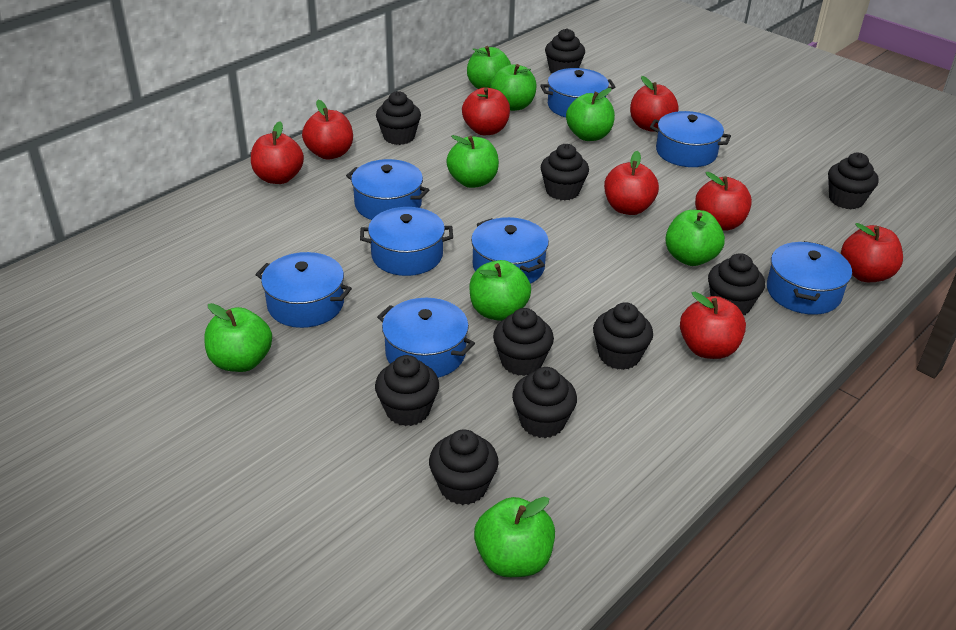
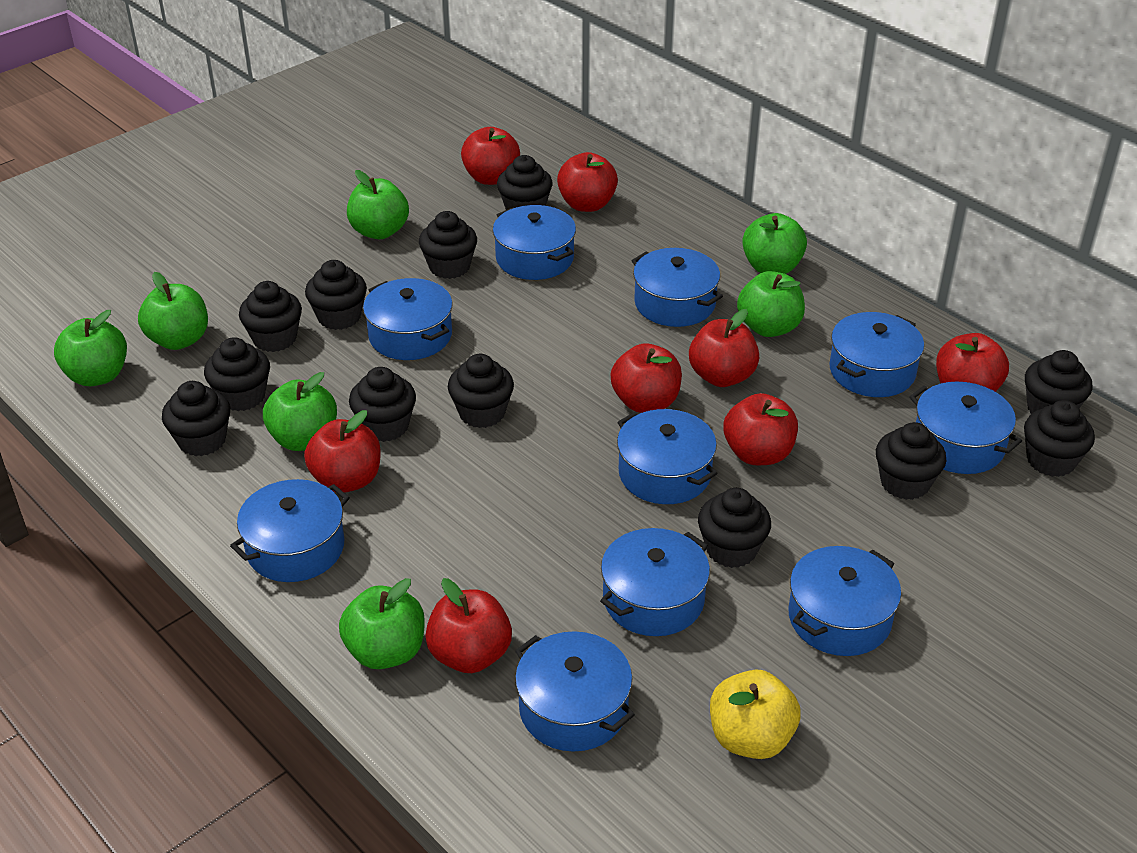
black cupcake: [375,355,439,426] [376,91,421,145] [429,430,499,505] [493,308,554,376] [512,367,577,438] [541,144,589,200] [545,28,585,73] [593,302,653,370] [708,253,765,315] [828,153,879,209] = 10 -> [162,381,230,456] [204,337,270,411] [239,281,302,352] [305,260,367,330] [349,367,416,442] [419,211,477,279] [448,354,514,428] [497,155,553,210] [698,488,771,568] [876,422,946,500] [1024,400,1095,477] [1025,350,1093,414] = 12
blue pot: [256,252,352,328] [346,159,429,220] [360,207,453,276] [377,298,475,378] [471,217,549,284] [540,68,615,118] [650,111,731,167] [767,241,852,315] = 8 -> [230,479,350,582] [363,278,453,360] [493,205,576,280] [515,631,635,752] [600,528,710,636] [617,409,717,504] [632,248,723,327] [788,546,901,656] [829,312,924,397] [909,382,1022,474] = 10
green apple: [204,303,272,372] [446,135,499,188] [467,46,511,89] [469,260,531,321] [474,497,555,577] [490,64,537,111] [566,88,615,141] [665,210,725,266] = 8 -> [54,310,127,386] [138,272,208,350] [263,372,337,451] [339,578,425,669] [347,170,409,239] [737,271,805,337] [742,213,807,274] = 7
yellow apple: none = 0 -> [710,669,801,759] = 1

